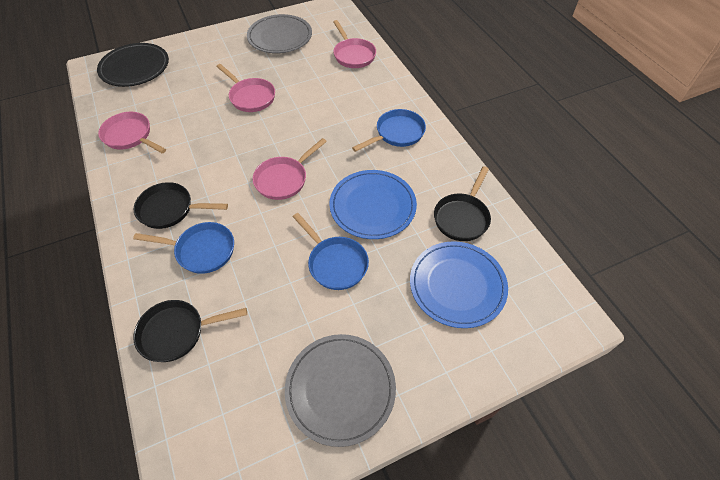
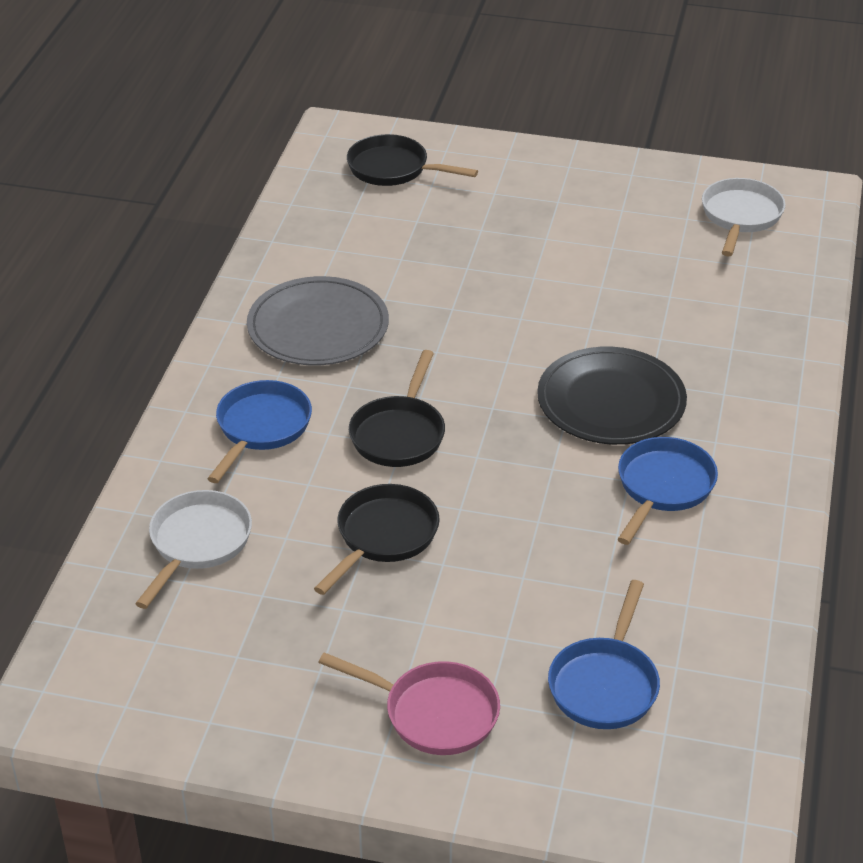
blue plate: [329,170,417,239] [410,241,508,328] = 2 -> none = 0
grey plate: [247,14,312,53] [285,334,396,447] = 2 -> [247,276,389,365] = 1
pink pan: [98,112,166,153] [216,64,275,112] [253,138,327,200] [333,20,376,68] = 4 -> [318,652,500,755] = 1
white pan: none = 0 -> [135,490,252,609] [702,178,786,256] = 2

